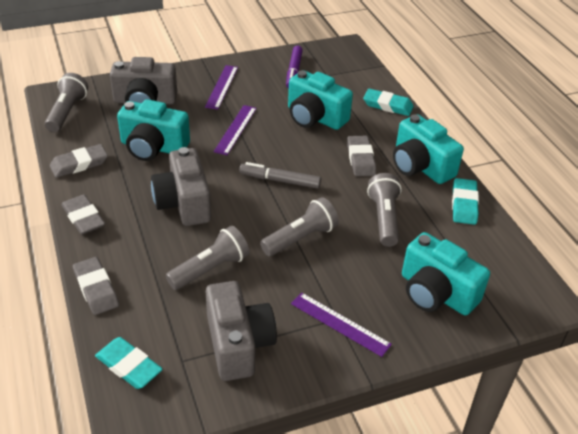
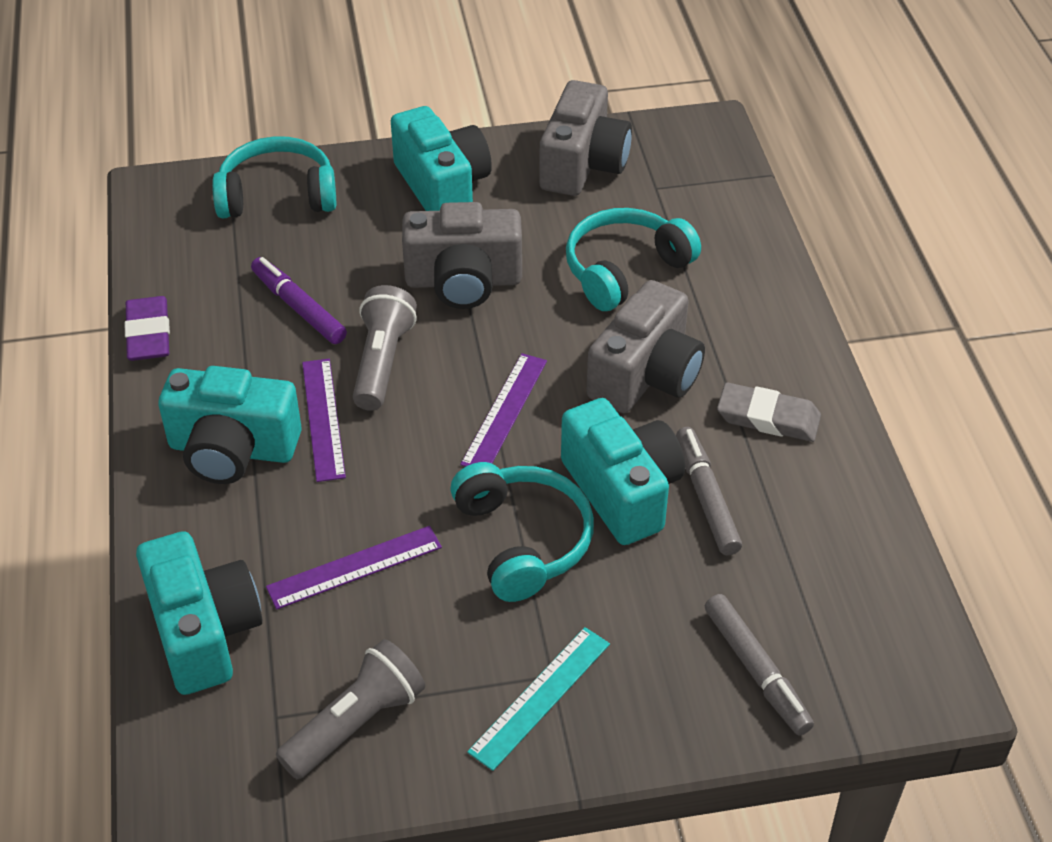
grey eraser: [50,144,108,178] [61,194,105,235] [73,257,119,315] [347,136,376,176] = 4 -> [717,382,821,442] = 1
grey flashlight: [45,73,88,132] [166,226,249,290] [260,197,339,256] [367,173,402,247] = 4 -> [276,639,425,779] [353,285,417,411] = 2
grey marker: [239,162,321,189] = 1 -> [676,427,742,555] [705,594,814,735] = 2
purple eraser: none = 0 -> [125,296,170,361] = 1
turquoise eraser: [95,337,163,389] [363,89,414,116] [452,178,479,225] = 3 -> none = 0
turquoise headphones: none = 0 -> [212,136,336,218] [450,462,594,602] [566,208,701,311] = 3
turquoise ruler: none = 0 -> [467,627,610,771] = 1

